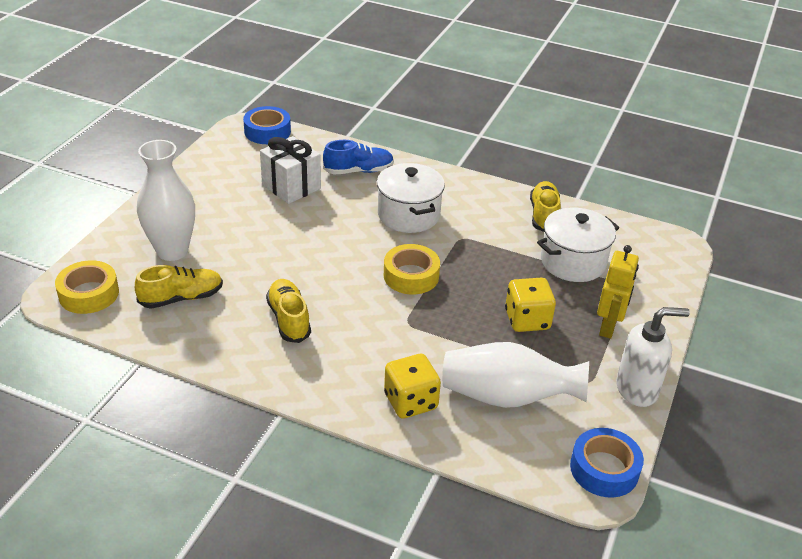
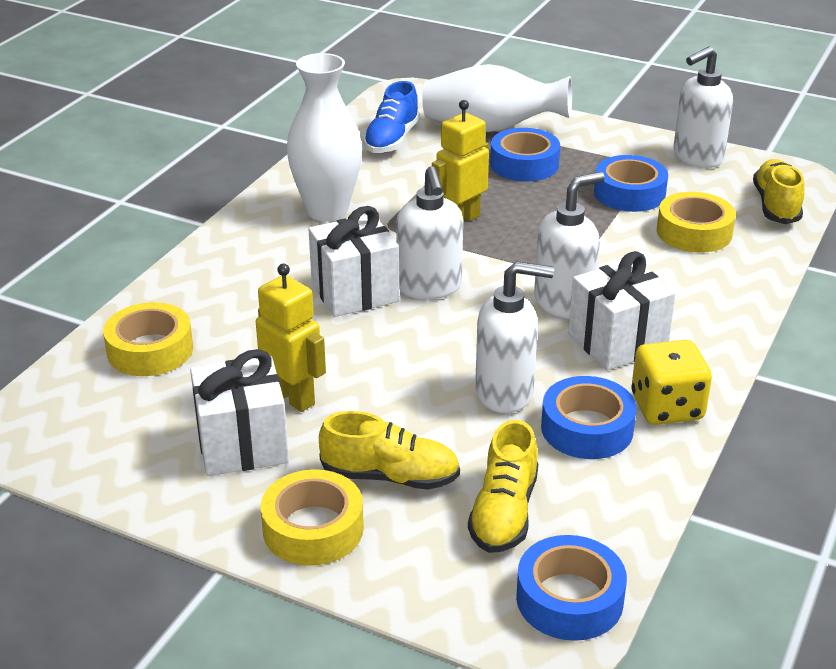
blue tape: [243,106,291,144] [570,428,644,498] = 2 -> [490,128,560,181] [516,535,627,641] [541,376,636,459] [594,155,668,212] = 4
white gift: [260,136,321,204] = 1 -> [190,349,289,476] [309,206,399,317] [568,251,676,370] = 3
white pot: [377,163,445,233] [537,208,619,282] = 2 -> none = 0
white soap dispenser: [616,307,690,407] = 1 -> [396,166,463,299] [475,261,554,413] [534,172,605,319] [673,46,733,168] = 4
yellow dice: [384,354,441,419] [505,278,556,332] = 2 -> [631,340,712,425] = 1
yellow robot: [597,245,639,339] = 1 -> [256,264,326,412] [432,100,489,224] = 2
yellow tape: [55,260,119,314] [384,244,440,295] = 2 -> [103,302,193,376] [261,469,364,566] [657,192,736,252] = 3

